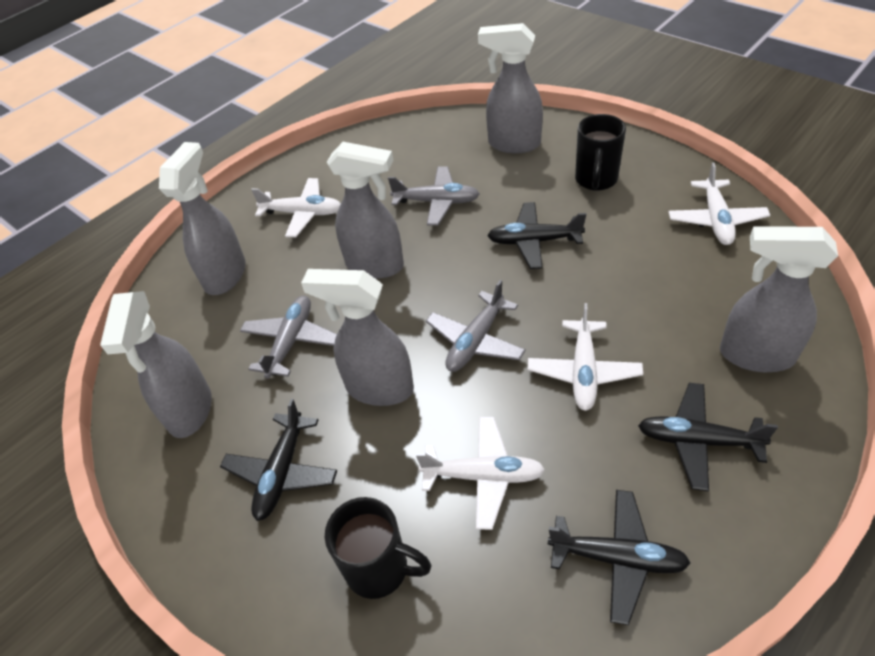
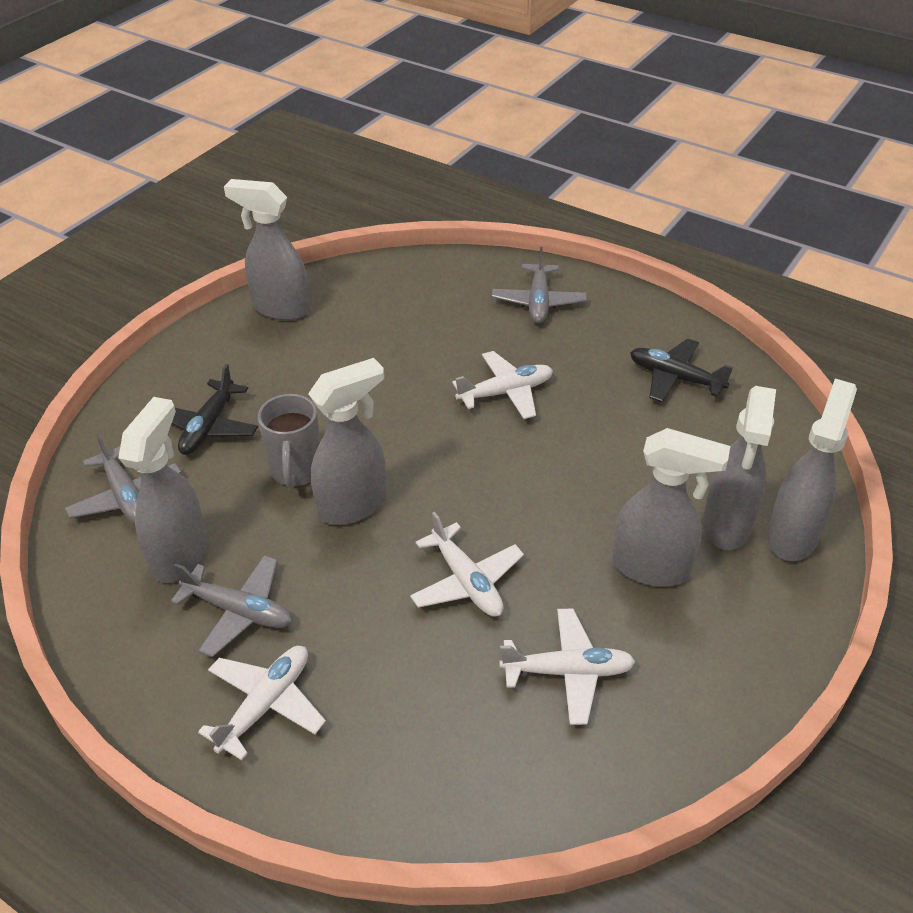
black mug: [325,497,432,599] [575,114,626,191] = 2 -> none = 0
black plane: [220,399,337,521] [487,202,586,269] [548,490,690,625] [638,383,778,491] = 4 -> [172,364,258,455] [630,338,733,402] = 2
grey mug: none = 0 -> [258,394,320,488] = 1

